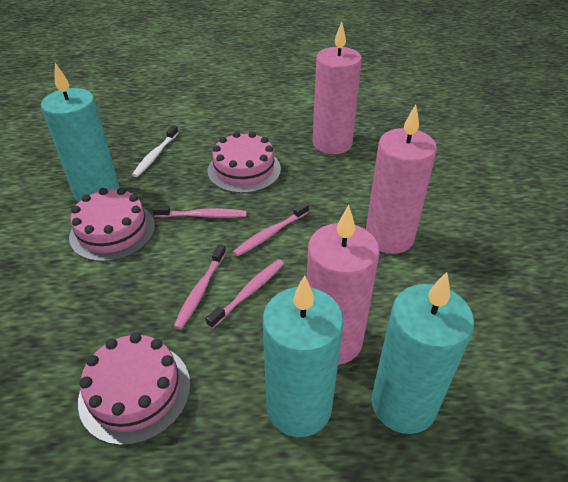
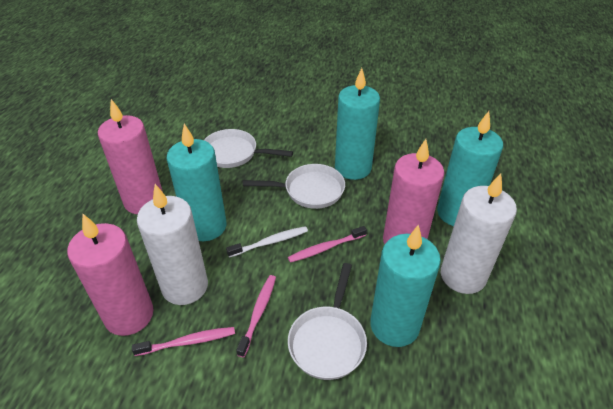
pink cake: [69,188,155,262] [78,333,190,445] [208,132,281,193] = 3 -> none = 0
pink toothbrush: [152,205,247,218] [173,244,226,330] [206,259,284,329] [233,202,309,257] = 4 -> [132,327,235,356] [236,275,276,357] [288,226,367,263] = 3
turquoise candle: [41,63,119,202] [263,275,344,437] [371,272,474,434] = 3 -> [167,124,227,241] [335,68,380,180] [370,224,441,347] [437,111,503,226] = 4
white candle: none = 0 -> [137,184,208,305] [441,173,517,294] = 2
white pan: none = 0 -> [204,129,293,168] [243,164,345,209] [288,263,367,380] = 3

